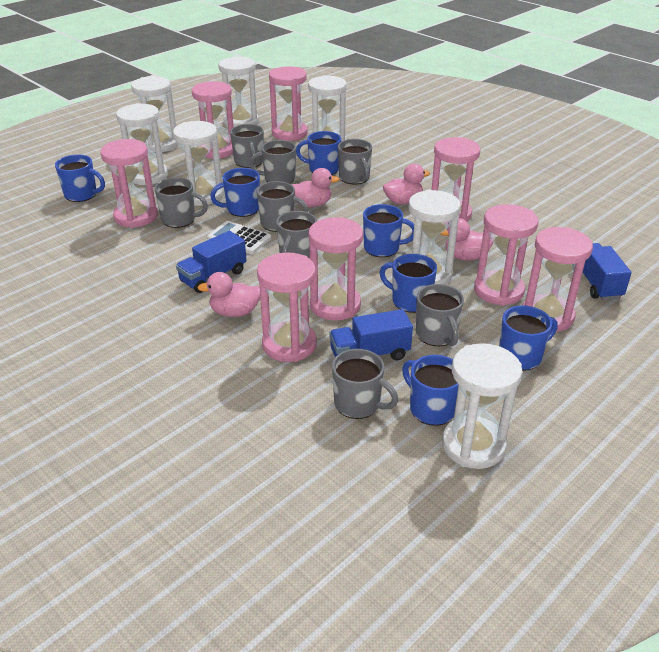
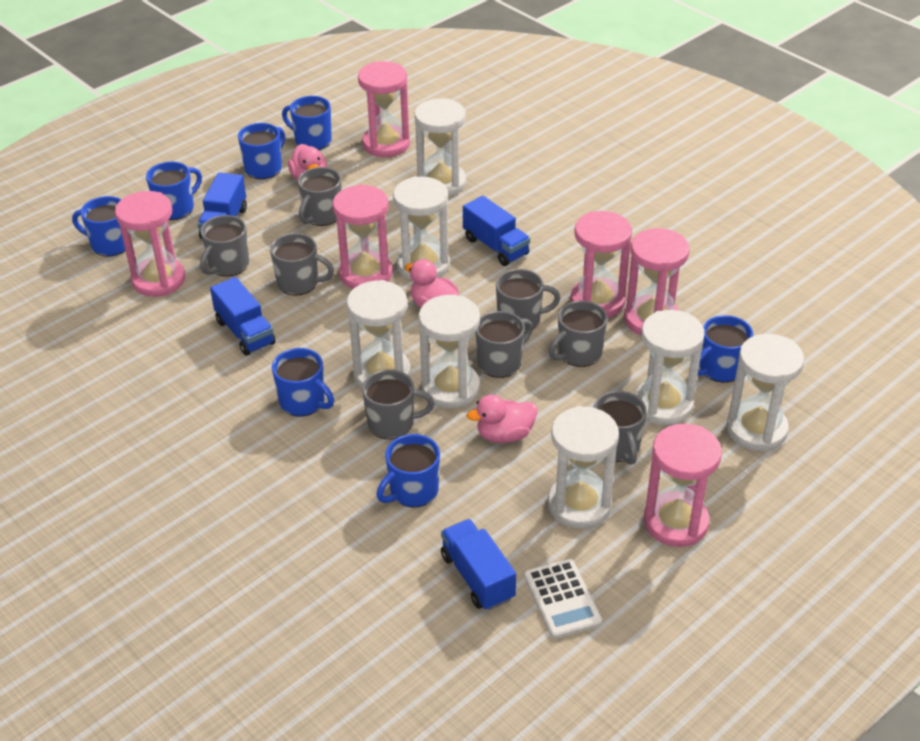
blue truck: [176,231,247,293] [329,309,413,360] [583,243,632,300] = 3 -> [198,173,247,239] [210,277,276,356] [441,519,516,611] [463,196,530,266] = 4
pink duck: [197,272,260,317] [291,168,339,207] [383,164,430,205] [440,219,493,261] = 4 -> [288,144,327,181] [405,259,459,308] [467,395,538,443] = 3
pink hourglass: [100,139,158,228] [192,81,234,159] [257,252,317,362] [269,66,308,141] [308,217,363,321] [431,137,481,222] [474,204,539,306] [523,227,593,332] = 8 -> [115,191,185,297] [333,184,393,289] [358,61,410,157] [570,211,632,318] [624,228,690,335] [644,424,722,547] = 6

